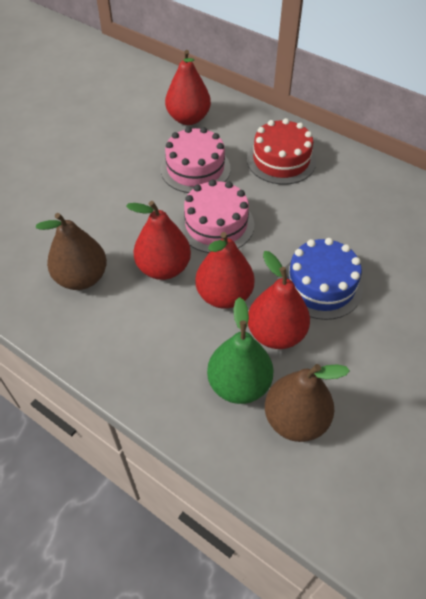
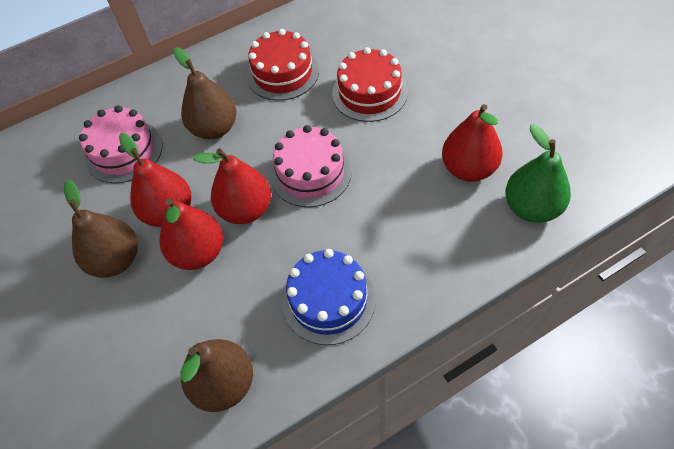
brown pear: [36,213,107,290] [265,364,350,442] = 2 -> [64,179,138,278] [173,47,236,139] [181,339,253,412] = 3
red cake: [247,118,316,184] = 1 -> [247,29,319,101] [332,47,408,122] = 2

